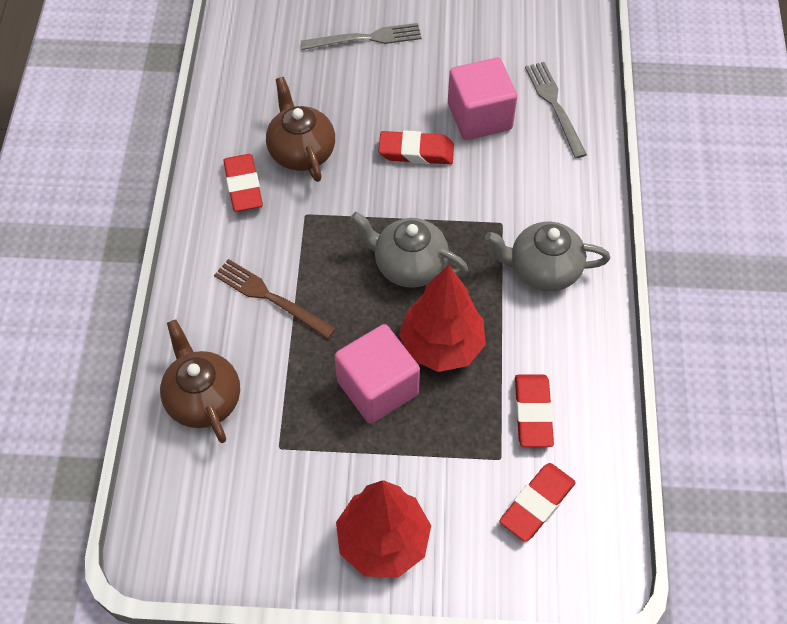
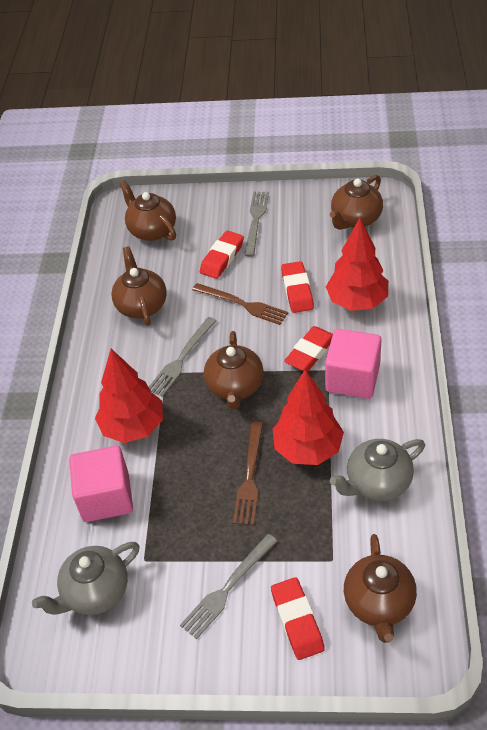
brown fork: [214,259,336,339] = 1 -> [192,283,288,325] [233,421,263,525] = 2
brown teapot: [160,319,240,443] [266,77,335,182] = 2 -> [111,246,167,326] [120,181,176,241] [204,331,264,409] [330,175,383,230] [344,534,417,643] = 5
grey fork: [301,23,422,50] [525,62,587,158] = 2 -> [149,317,217,397] [180,534,277,639] [244,191,269,257] = 3
red tree: [336,480,431,578] [399,265,486,372] = 2 -> [95,349,163,443] [273,370,344,465] [326,218,388,311] = 3

